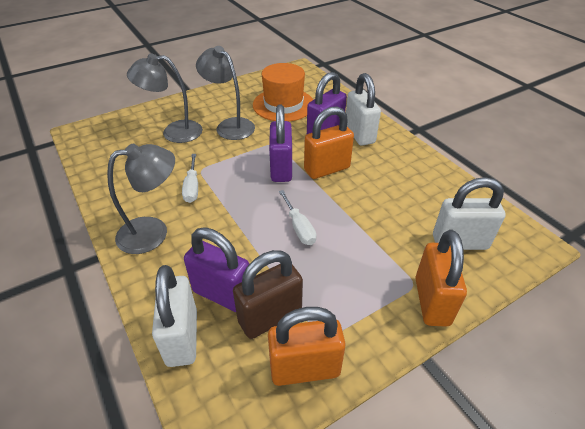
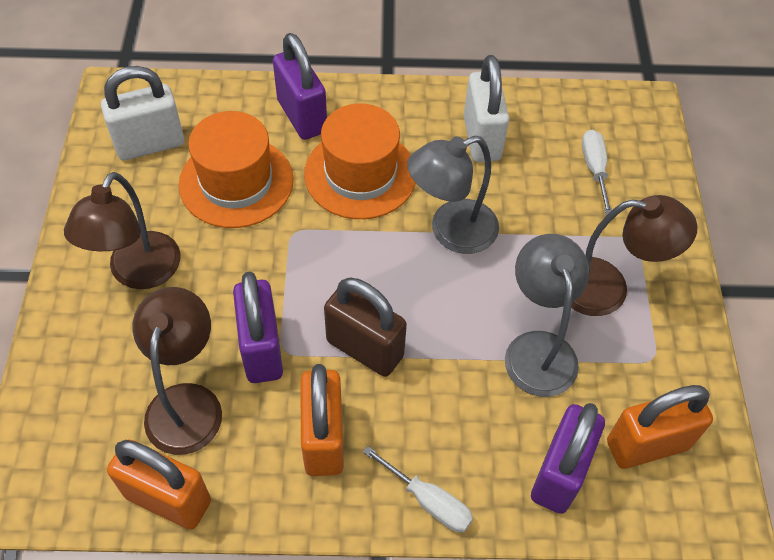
brown lamp: none = 0 -> [64,172,181,289] [132,287,222,455] [571,195,698,316] = 3
grey lamp: [107,144,175,254] [127,54,203,143] [196,46,255,140] = 3 -> [407,136,499,254] [505,234,589,397] = 2
orange hat: [253,63,313,122] = 1 -> [179,111,294,228] [304,103,416,219] = 2
white padlock: [152,265,197,367] [346,73,381,146] [433,177,506,250] = 3 -> [101,66,184,160] [464,55,509,162] = 2

